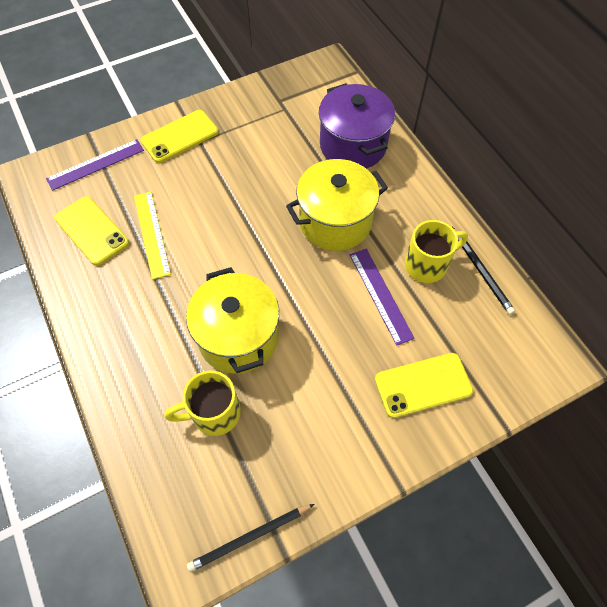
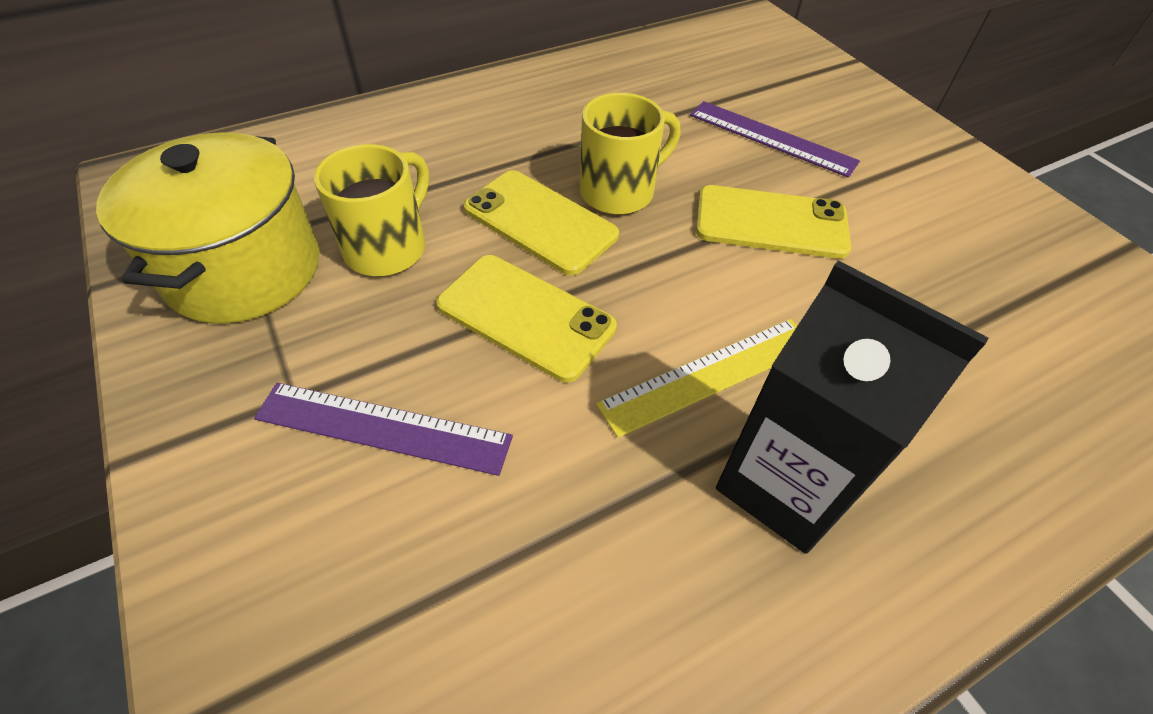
black carton: none = 0 -> [716,260,989,554] = 1
black pencil: [187,504,314,572] [452,227,515,315] = 2 -> none = 0
purple pot: [319,83,395,169] = 1 -> none = 0
yellow pot: [186,267,279,374] [286,159,388,251] = 2 -> [96,132,319,324] = 1

